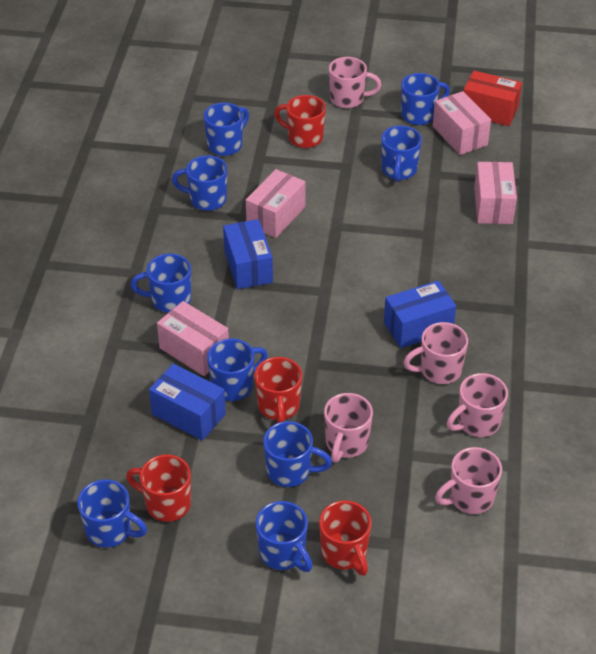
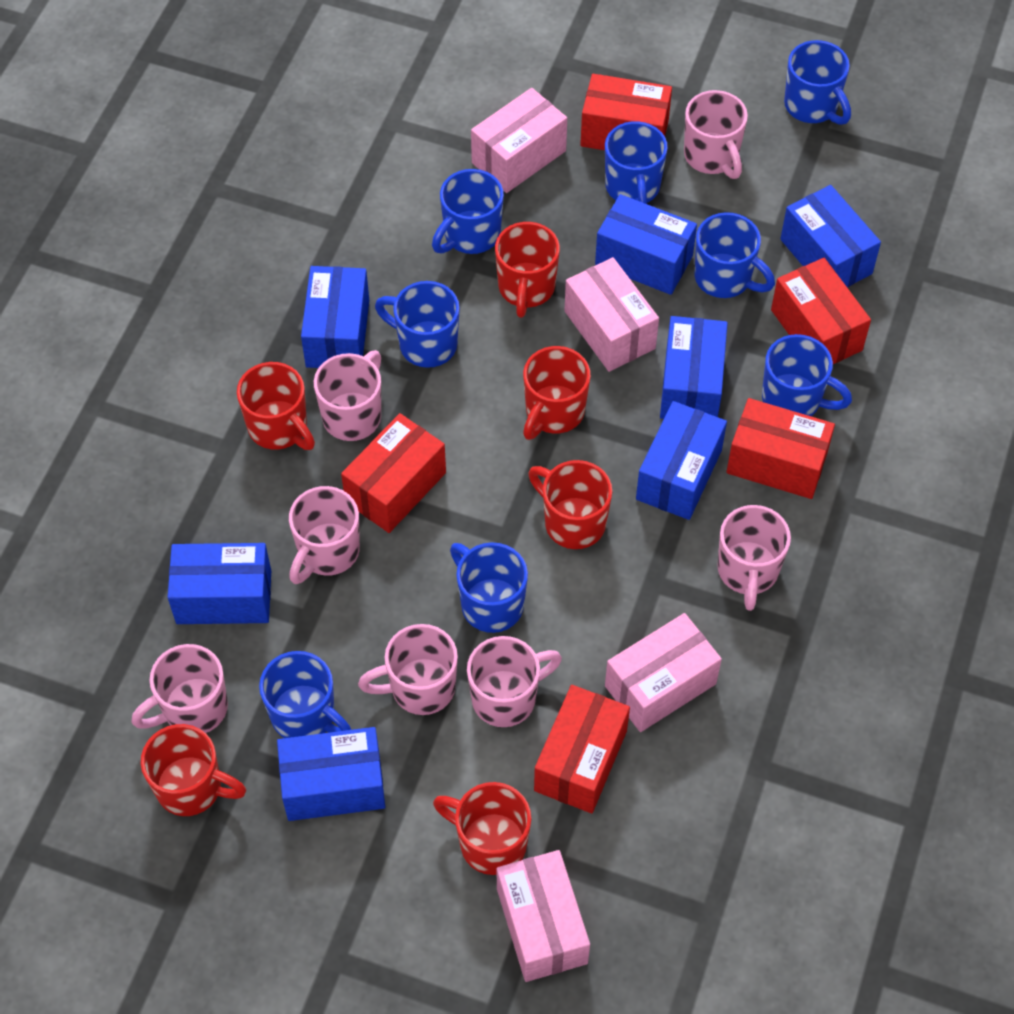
blue box: [149,364,226,441] [223,219,273,289] [384,281,456,348] = 3 -> [168,543,271,624] [277,727,385,821] [301,266,369,368] [595,194,697,295] [636,401,727,520] [660,316,728,419] [780,185,881,287] = 7
blue mug: [77,479,147,548] [130,253,191,312] [172,155,227,211] [204,103,249,156] [207,339,268,401] [255,501,312,572] [263,421,332,487] [381,126,422,182] [401,73,450,125] = 9 -> [259,651,351,738] [375,281,460,368] [432,169,504,254] [450,542,528,633] [605,121,668,204] [694,212,775,298] [762,334,852,416] [784,40,851,125] = 8
pink mug: [324,393,373,463] [329,57,382,108] [403,322,468,384] [435,447,502,514] [447,373,508,437] = 5 -> [131,644,228,733] [289,486,360,584] [314,350,381,441] [358,624,458,715] [467,636,562,727] [684,90,748,179] [718,505,791,611] = 7
red box: [463,71,522,126] = 1 -> [341,413,446,533] [534,685,630,813] [580,74,672,150] [726,398,835,499] [771,258,871,364] = 5
red mug: [126,454,191,522] [255,357,302,423] [274,95,326,148] [319,500,372,576] = 4 -> [141,724,246,816] [237,362,315,450] [433,782,531,875] [495,222,560,318] [523,346,591,440] [528,460,613,549] = 6

